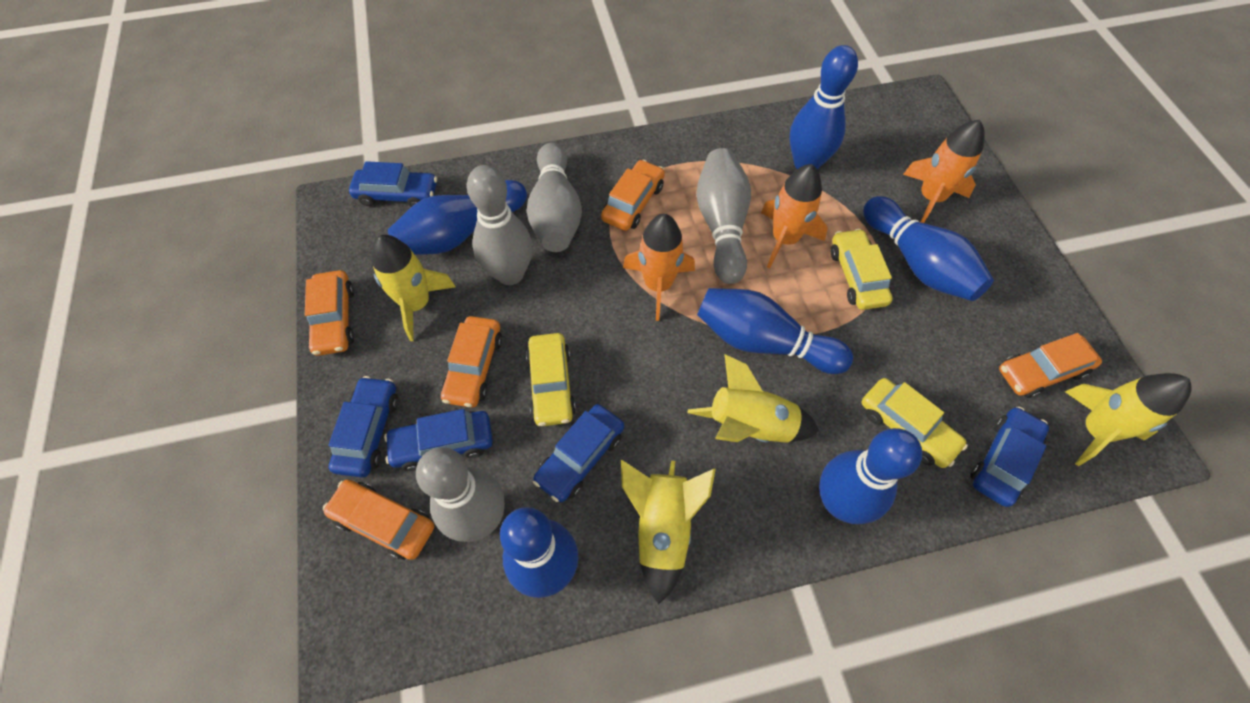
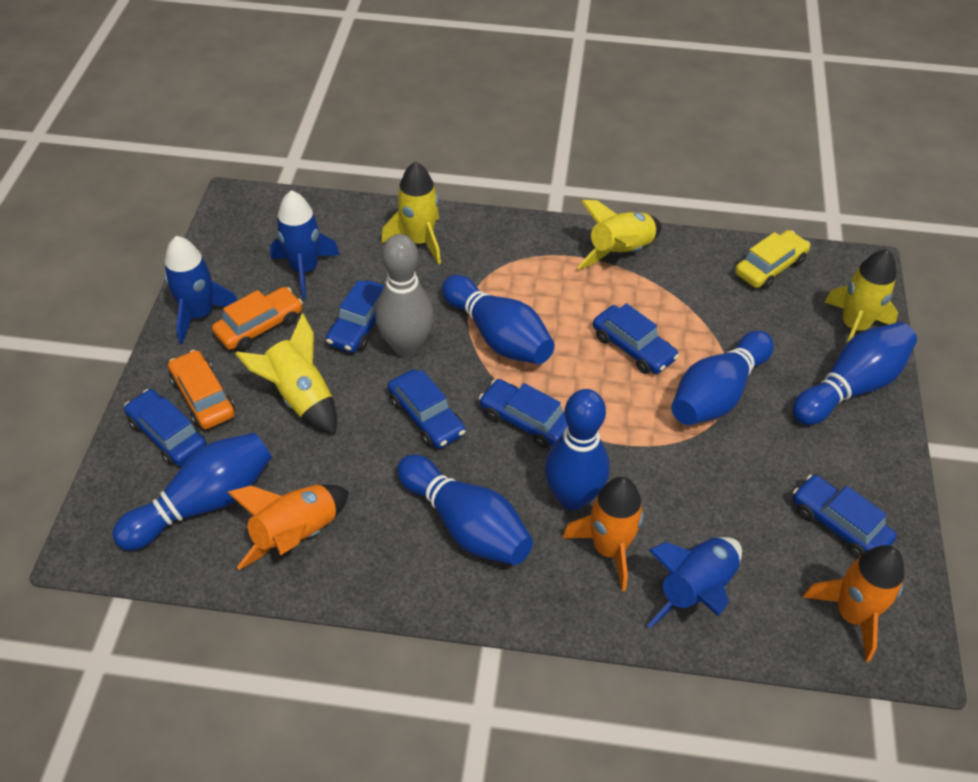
blue car: [328,376,398,477] [349,161,437,207] [384,409,493,471] [533,404,624,502] [970,407,1049,507] = 5 -> [124,389,207,466] [326,280,385,353] [388,369,466,449] [479,379,567,448] [593,303,679,374] [793,475,897,559] = 6
blue rocket: none = 0 -> [164,236,238,344] [270,190,340,299] [647,537,742,628] = 3
grey bowling pin: [416,447,505,542] [467,165,533,285] [527,143,582,252] [696,148,751,284] = 4 -> [375,234,434,357] = 1
orange car: [305,270,354,356] [323,480,434,560] [441,316,502,408] [601,160,665,231] [999,333,1102,398] = 5 -> [168,350,235,429] [212,287,303,351] = 2
yellow car: [526,333,576,426] [831,229,893,310] [862,378,968,468] = 3 -> [735,230,810,289] = 1

